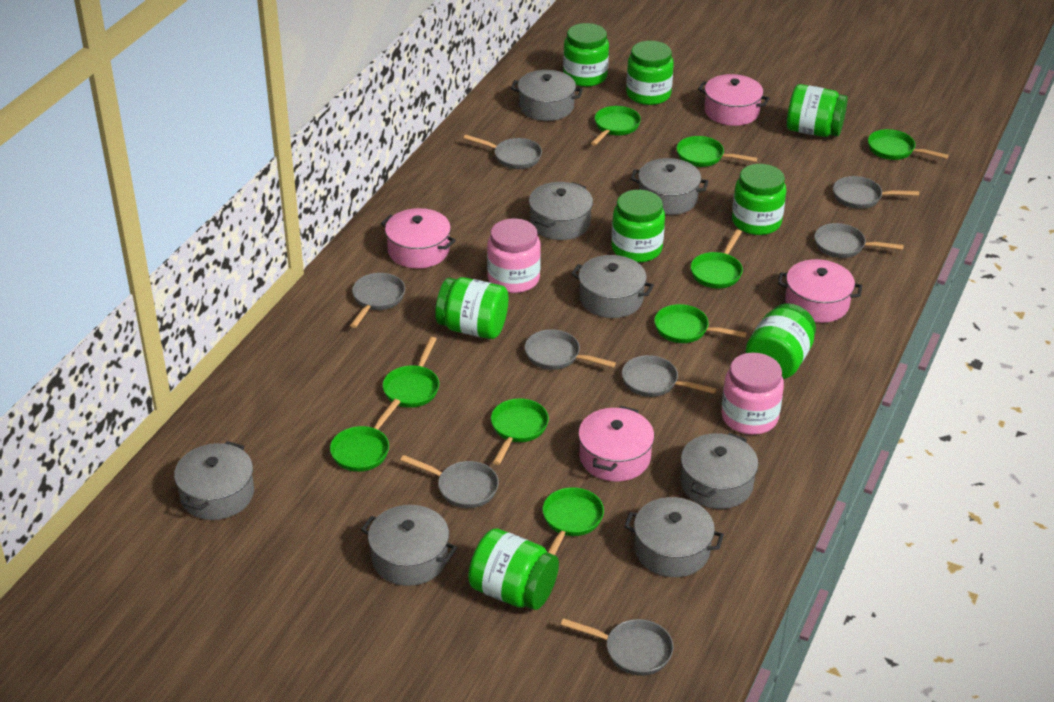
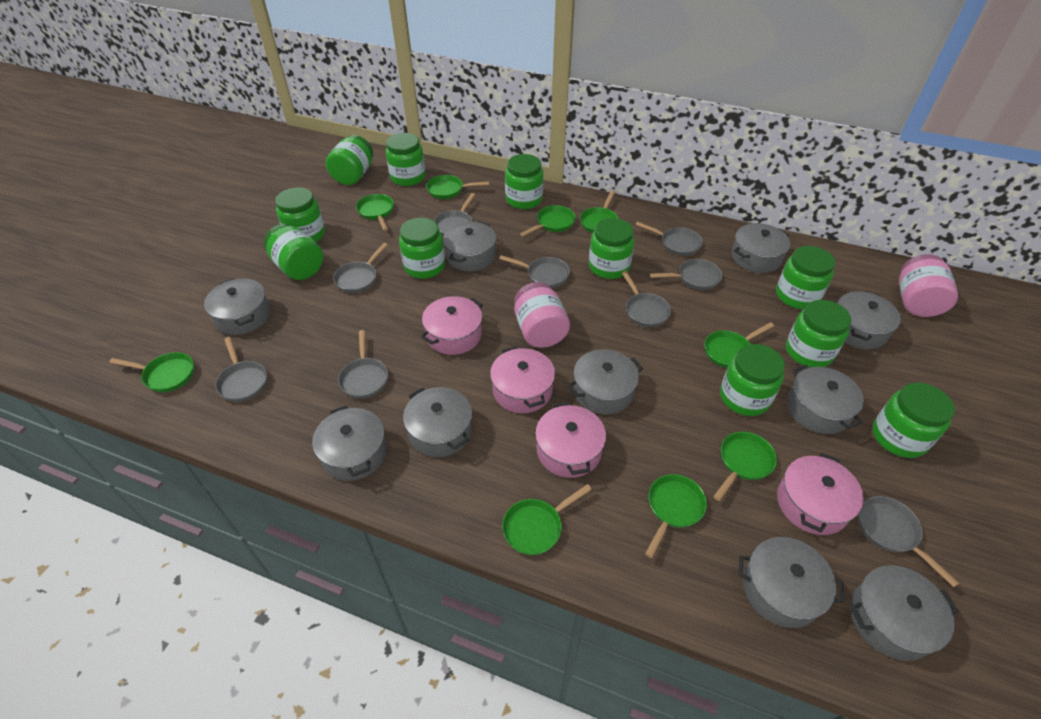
green jar: [435,277,508,339] [468,528,559,610] [563,23,609,87] [611,190,665,263] [626,41,674,105] [732,164,786,235] [746,303,816,379] [787,84,848,137] = 8 -> [264,224,323,280] [275,187,325,242] [326,135,373,185] [386,133,426,186] [399,218,445,279] [505,154,543,209] [589,218,635,279] [720,344,785,416] [776,246,835,309] [786,300,851,367] [872,383,955,458] = 11
grey pan: [350,273,405,328] [400,455,499,508] [463,134,542,169] [525,329,616,370] [561,618,673,676] [622,355,717,397] [814,223,904,258] [833,176,919,209] = 8 -> [215,337,267,402] [333,243,388,293] [338,330,388,399] [434,193,475,236] [499,255,570,288] [622,271,671,327] [635,221,703,256] [650,259,722,290] [858,496,959,587] = 9
grey pot: [174,441,254,520] [361,505,457,586] [511,70,583,121] [529,182,593,240] [571,255,654,318] [624,497,724,577] [631,158,708,215] [681,433,759,509] = 8 -> [204,279,270,335] [312,405,387,481] [403,387,472,457] [443,221,496,271] [568,349,643,415] [732,223,790,273] [738,537,844,628] [787,365,864,434] [837,291,901,349] [850,565,959,661] = 10

